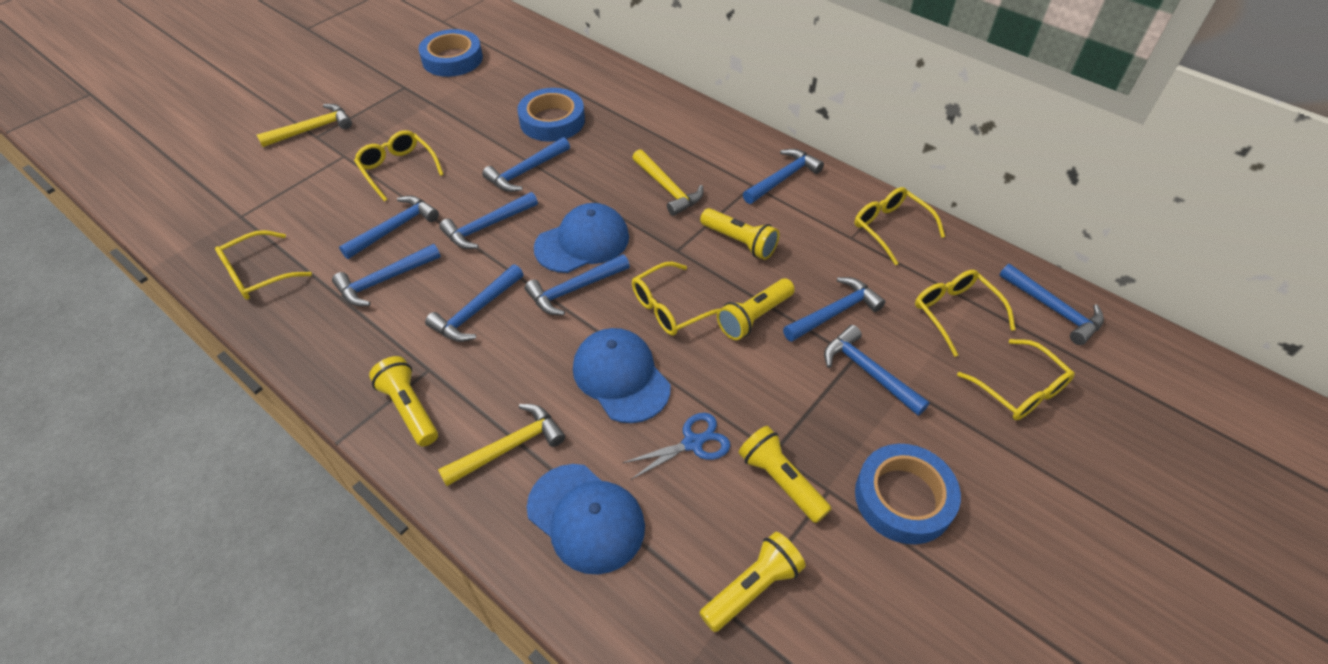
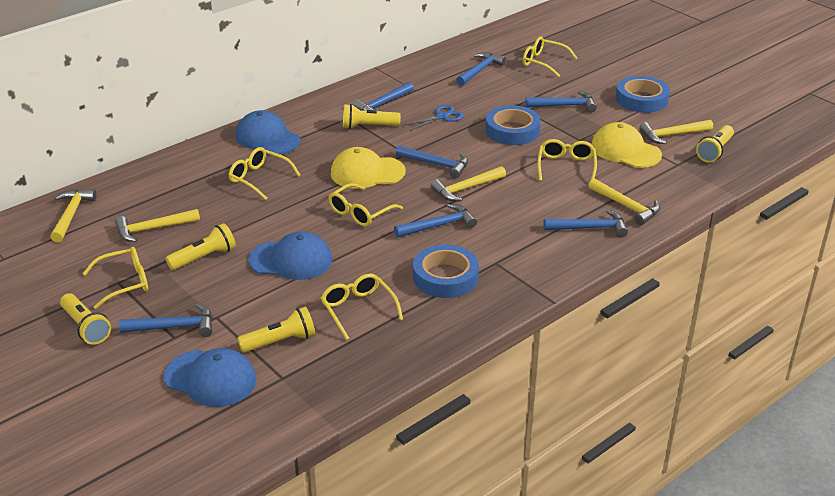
blue hammer: [332,244,441,306] [339,196,439,259] [425,264,524,342] [439,192,538,249] [482,137,570,192] [525,254,630,315] [743,149,824,204] [783,277,885,342] [824,325,930,416] [999,264,1104,345] = 10 -> [119,303,212,337] [352,82,414,112] [394,204,477,238] [395,145,468,178] [456,52,506,86] [525,91,597,113] [543,209,628,238] = 7
yellow cap: none = 0 -> [331,147,406,189] [592,122,662,168] = 2
yellow hammer: [257,104,352,147] [438,404,565,486] [632,149,703,216] = 3 -> [50,189,96,242] [115,209,200,242] [430,166,506,201] [588,178,660,225] [639,120,713,144] = 5

